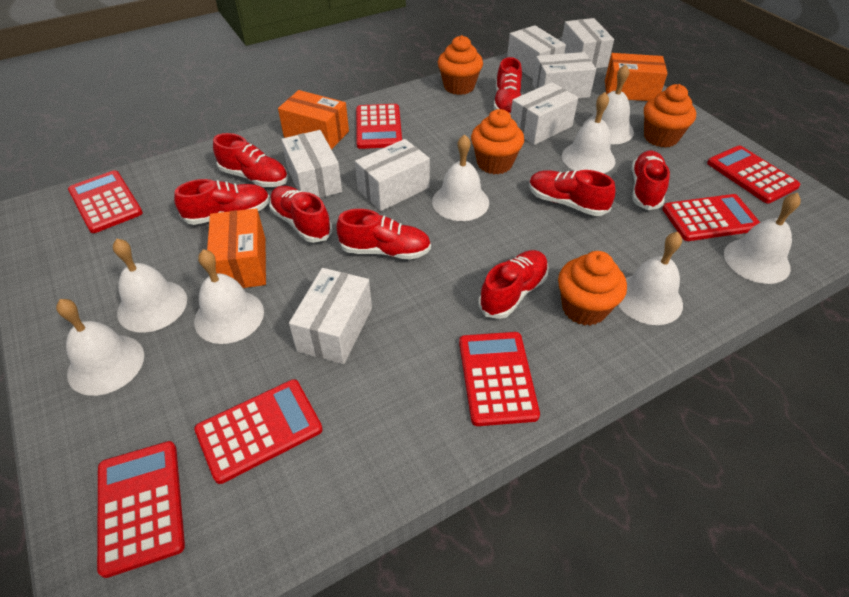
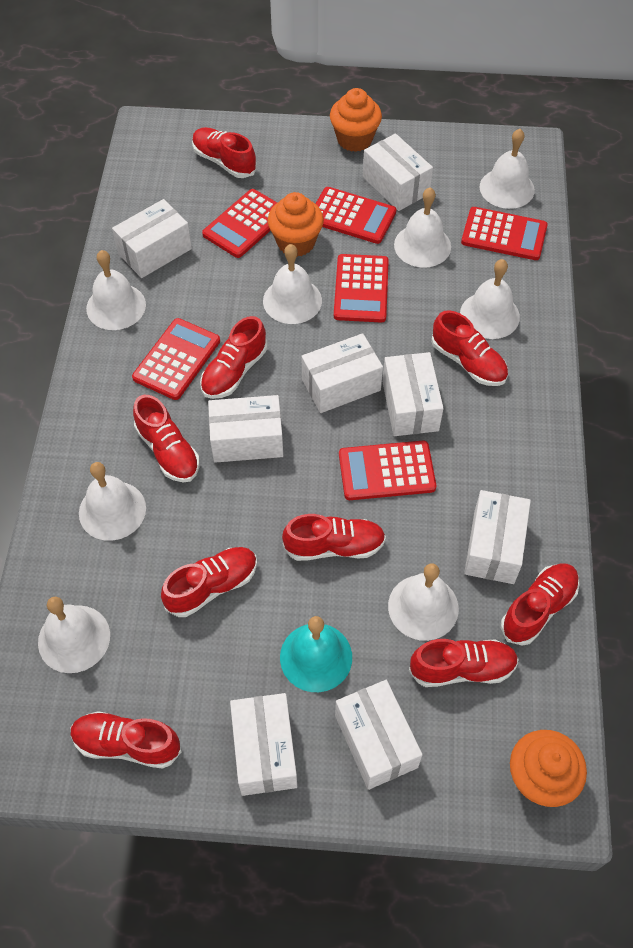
orange box: [207,208,266,288] [278,90,349,150] [605,53,668,101] = 3 -> none = 0
orange cupcake: [438,35,483,95] [471,109,524,174] [558,251,627,326] [644,84,696,148] = 4 -> [268,192,324,256] [330,88,382,152] [510,730,587,807] = 3
red calculator: [68,170,143,233] [97,441,185,578] [194,379,323,484] [356,104,402,149] [459,332,540,426] [662,194,760,241] [707,145,800,203] = 7 -> [132,318,220,400] [202,189,277,258] [316,187,396,244] [334,254,389,323] [339,441,436,500] [461,207,548,260] = 6
red shoe: [174,179,270,225] [213,133,288,187] [269,186,332,243] [336,209,431,260] [478,250,549,319] [494,57,522,115] [529,170,615,216] [631,151,670,210] = 8 -> [71,711,182,769] [133,395,200,482] [161,547,257,617] [192,127,257,178] [200,316,268,399] [282,514,386,561] [409,639,519,687] [431,310,508,386] [501,563,579,646] = 9
turquoise bell: none = 0 -> [280,616,352,692] = 1
white box: [281,130,342,198] [289,268,372,364] [355,139,430,211] [507,25,566,79] [511,82,578,145] [532,52,596,98] [561,18,614,68] = 7 -> [112,199,192,278] [208,395,283,463] [230,693,297,796] [301,333,383,413] [335,680,423,790] [363,133,433,211] [382,352,444,436] [464,490,531,584] = 8

